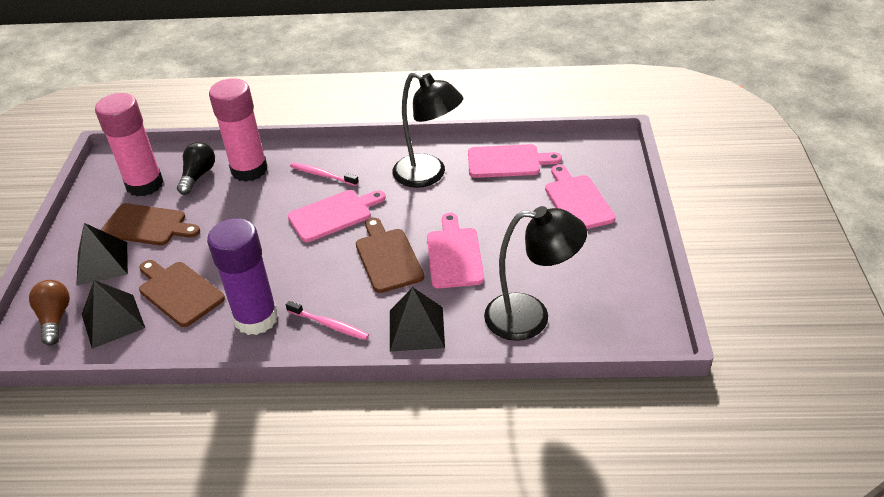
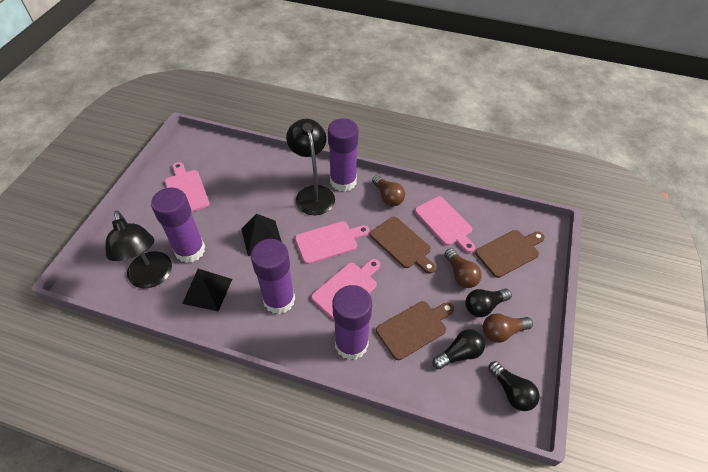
black light bulb: [177,142,215,195] = 1 -> [433,329,485,369] [466,289,512,317] [488,361,540,411] = 3
black pyramid: [76,223,128,286] [82,280,145,349] [390,287,445,352] = 3 -> [182,269,232,312] [241,213,282,256] = 2
brown light bulb: [29,280,70,345] = 1 -> [372,175,405,206] [444,248,482,288] [483,313,533,343] = 3
pink glue stick: [95,93,164,197] [209,78,267,182] = 2 -> none = 0
pink toothbrush: [286,301,369,340] [290,162,359,186] = 2 -> none = 0
purple glue stick: [207,218,279,335] = 1 -> [151,188,205,263] [251,239,295,314] [328,118,359,192] [333,285,372,360] = 4

